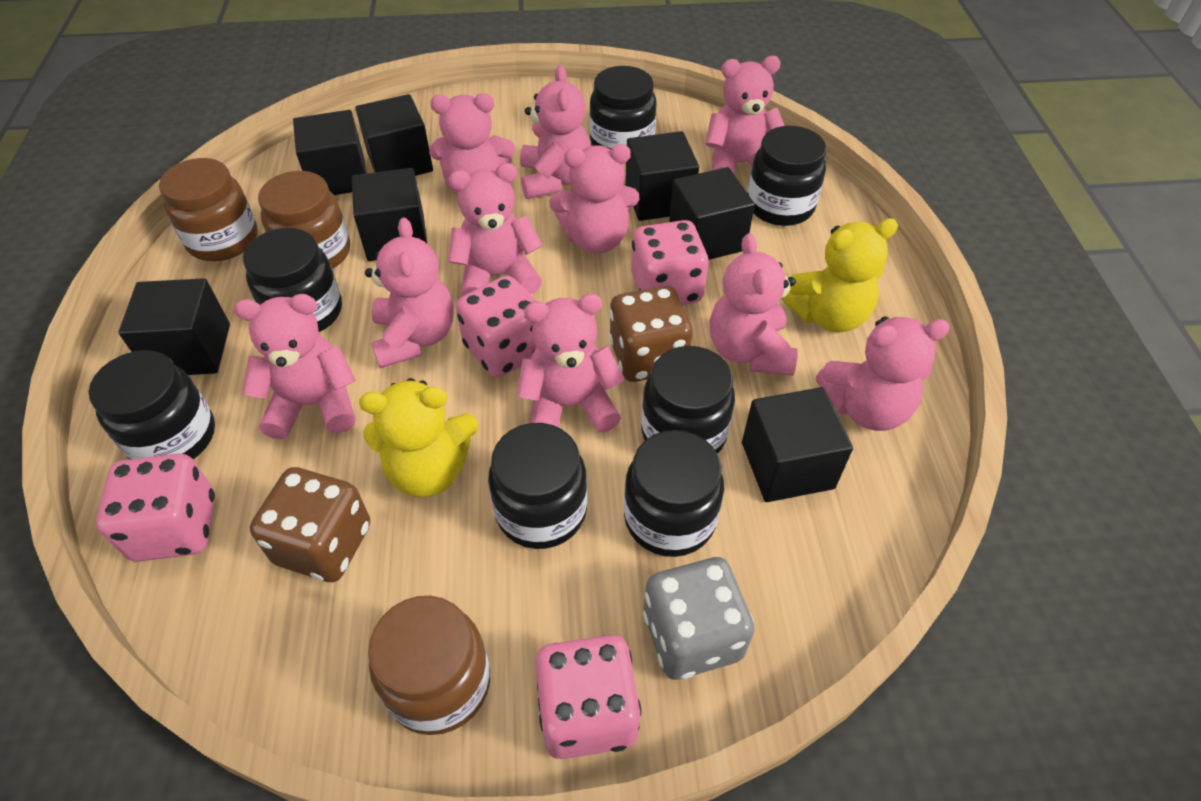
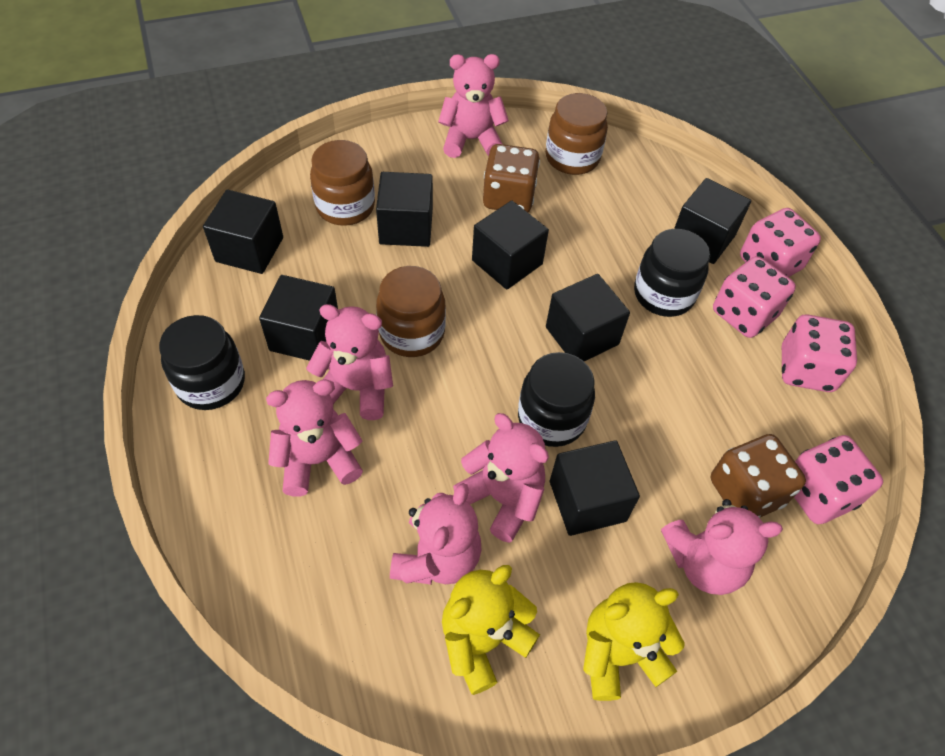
black jar: [89,350,215,459] [243,228,342,332] [488,423,587,549] [589,66,657,149] [624,430,724,557] [641,346,735,454] [748,126,827,226] = 7 -> [159,315,245,410] [518,352,595,447] [634,229,710,317] = 3
grey dice: [643,557,755,680] = 1 -> none = 0
pink teddy bear: [234,294,356,440] [365,217,454,368] [429,93,515,195] [448,163,543,297] [516,294,625,432] [520,65,591,199] [549,144,639,254] [705,56,785,175] [710,233,798,376] [816,316,950,431] = 10 -> [266,379,363,496] [306,304,393,420] [390,483,482,585] [438,54,509,158] [453,413,549,543] [661,499,783,595] = 6

